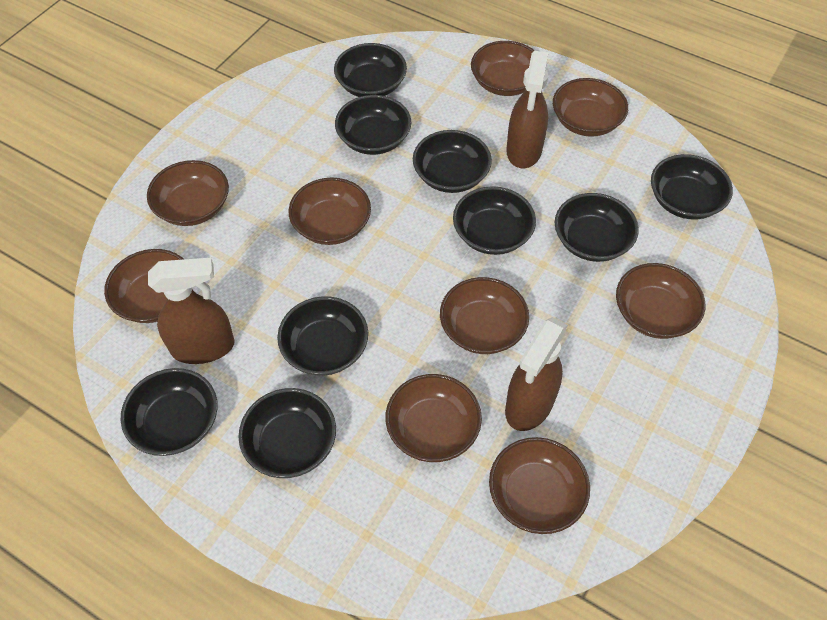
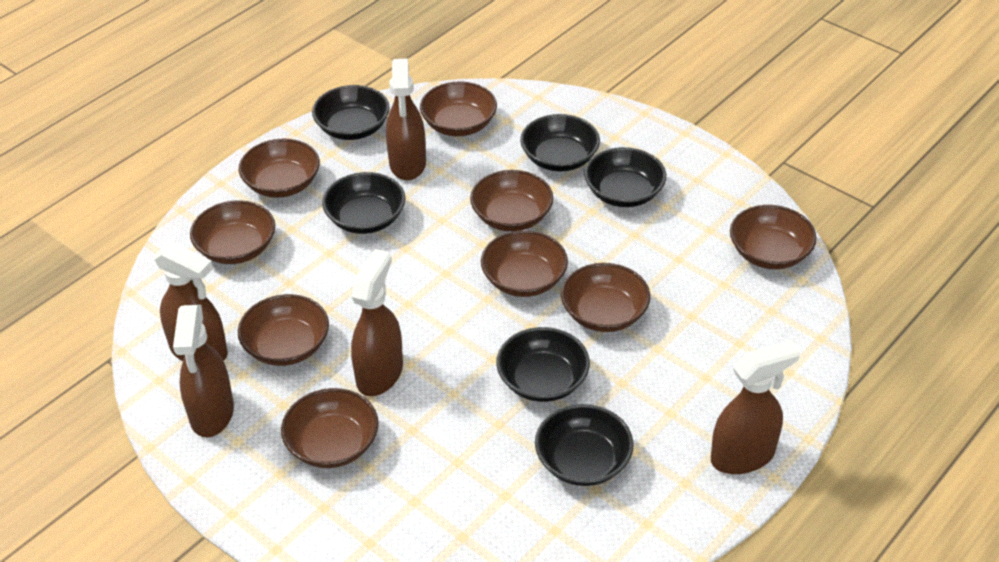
black bowl: [120,368,218,456] [239,388,336,478] [277,296,368,376] [334,43,407,97] [335,95,411,155] [413,130,492,193] [453,186,536,255] [555,193,639,262] [651,154,733,219] = 9 -> [312,85,390,140] [322,172,405,234] [496,327,590,402] [520,114,600,171] [535,404,634,486] [584,147,666,207] = 6
brown spray bottle: [148,258,235,364] [505,317,568,431] [506,51,548,168] = 3 -> [153,241,228,361] [173,305,234,437] [351,249,403,396] [386,58,426,180] [711,340,800,474] = 5

